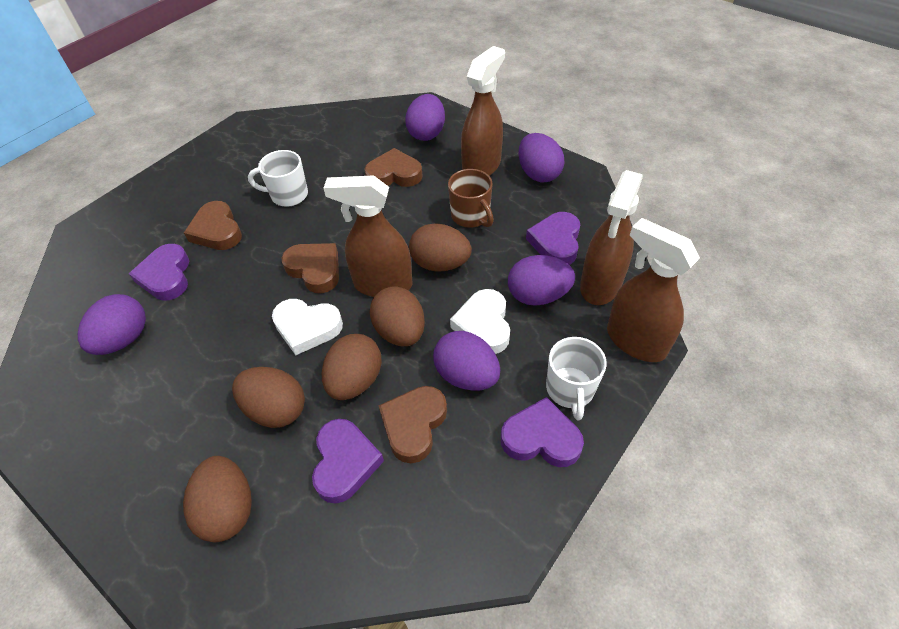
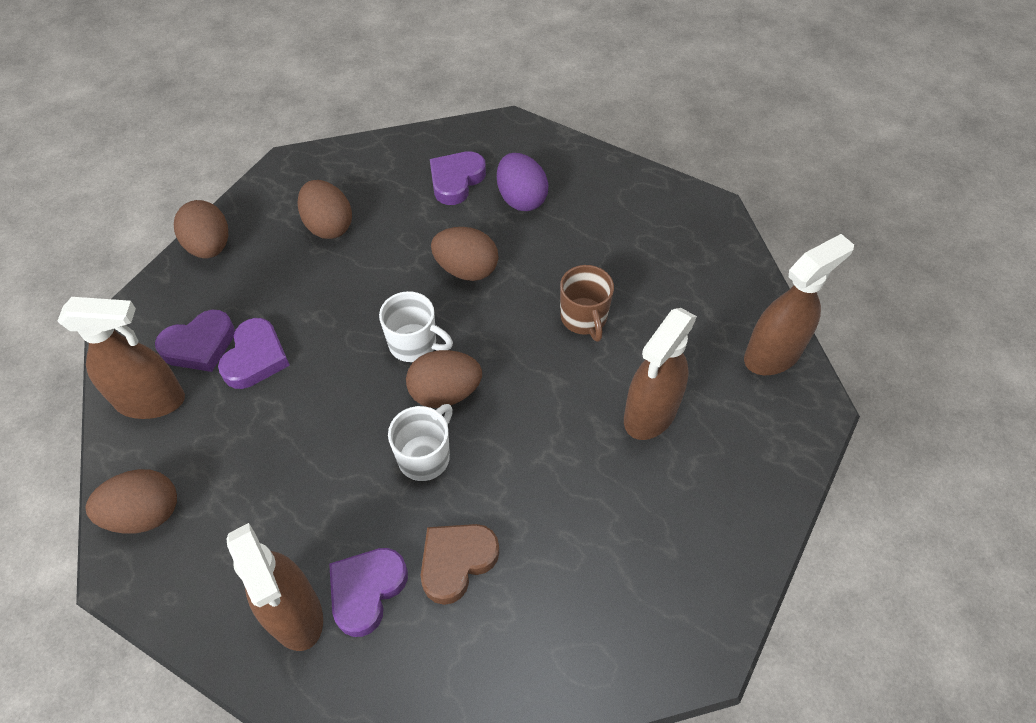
brown heart: [184,201,242,250] [281,243,339,293] [364,148,423,187] [379,386,447,463] = 4 -> [421,524,499,605] = 1
purple egg: [78,294,146,355] [405,94,445,141] [433,331,500,391] [508,255,575,306] [518,133,564,182] = 5 -> [497,153,548,211] = 1
white heart: [272,299,343,355] [450,289,510,354] = 2 -> none = 0

